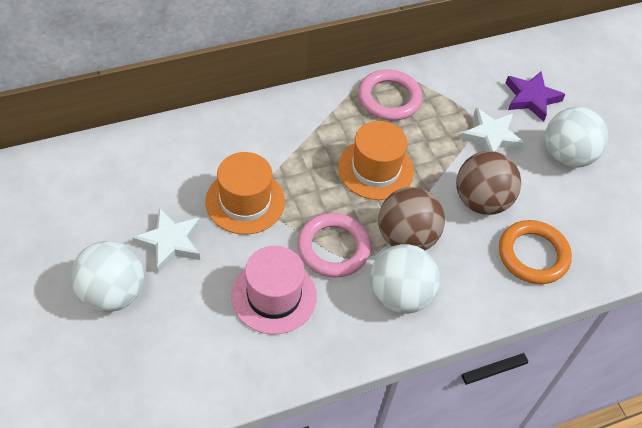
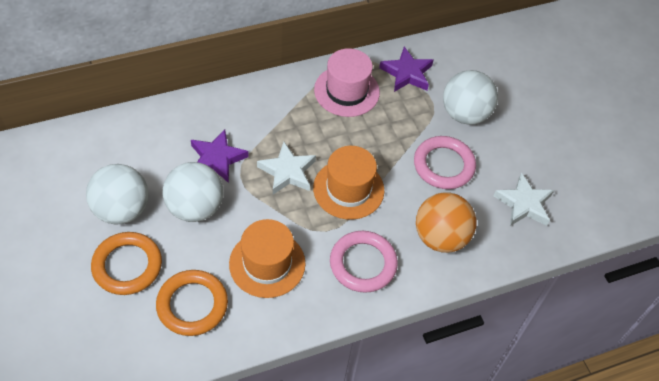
brown ball: [378,187,445,250] [456,151,521,215] = 2 -> none = 0
orange ball: none = 0 -> [416,192,477,253] = 1
orange ring: [499,220,572,284] = 1 -> [91,232,162,295] [156,270,228,336] = 2
purple star: [506,72,565,122] = 1 -> [191,129,249,183] [379,47,433,92] = 2

